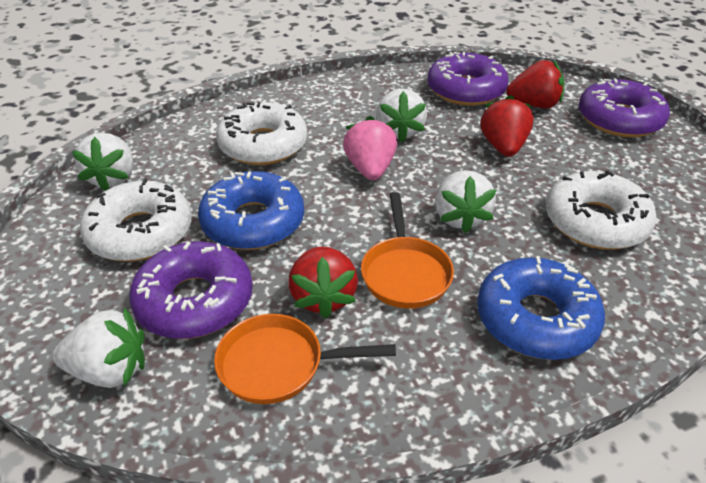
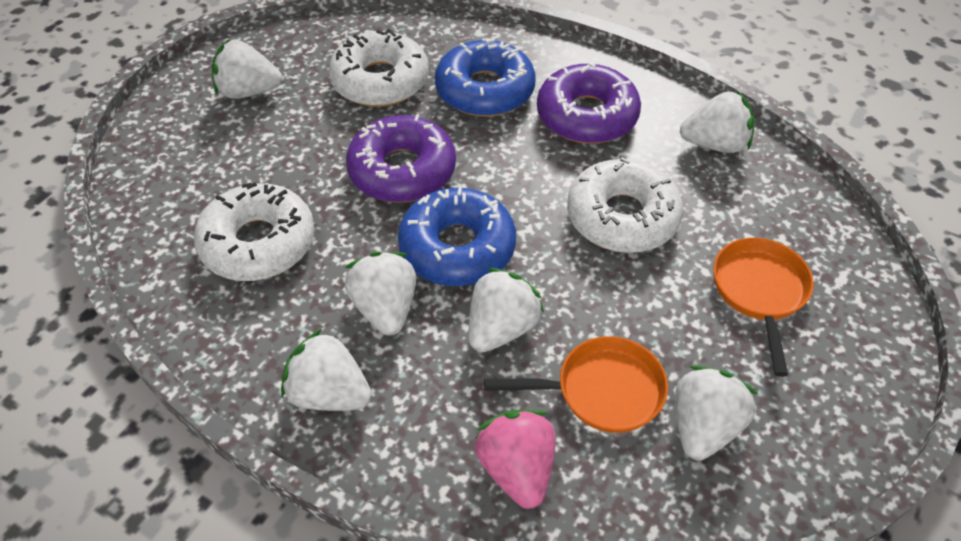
purple donut: [129,241,253,339] [427,52,508,106] [579,78,670,138] = 3 -> [346,114,456,203] [537,62,641,144] = 2
red strawberry: [288,246,358,319] [481,95,534,157] [506,60,564,108] = 3 -> none = 0
white strawberry: [53,307,145,388] [72,133,133,191] [376,89,427,142] [435,170,496,233] = 4 -> [212,40,282,99] [281,329,372,411] [345,251,416,335] [469,268,544,352] [675,365,759,461] [680,91,755,153] = 6

